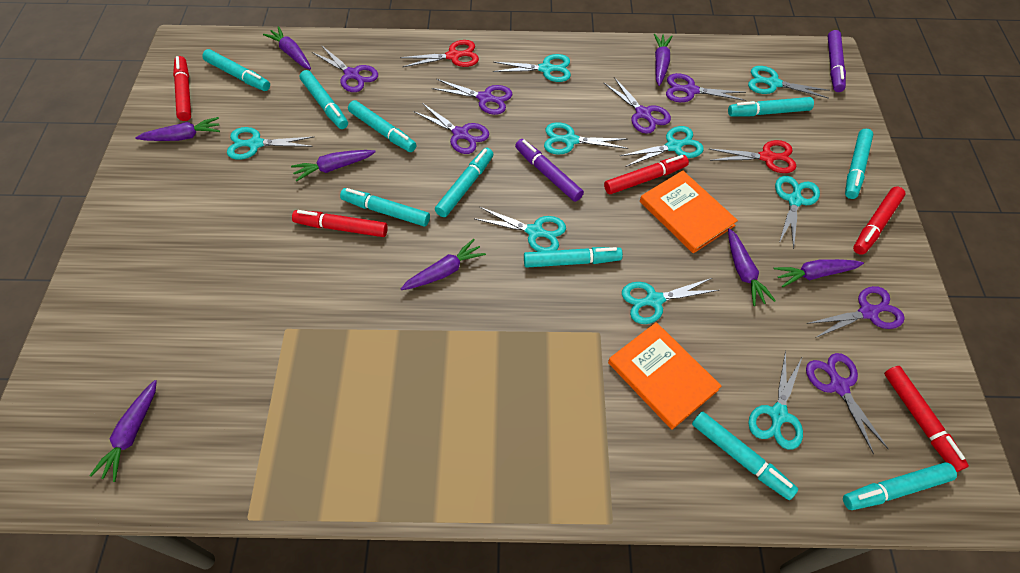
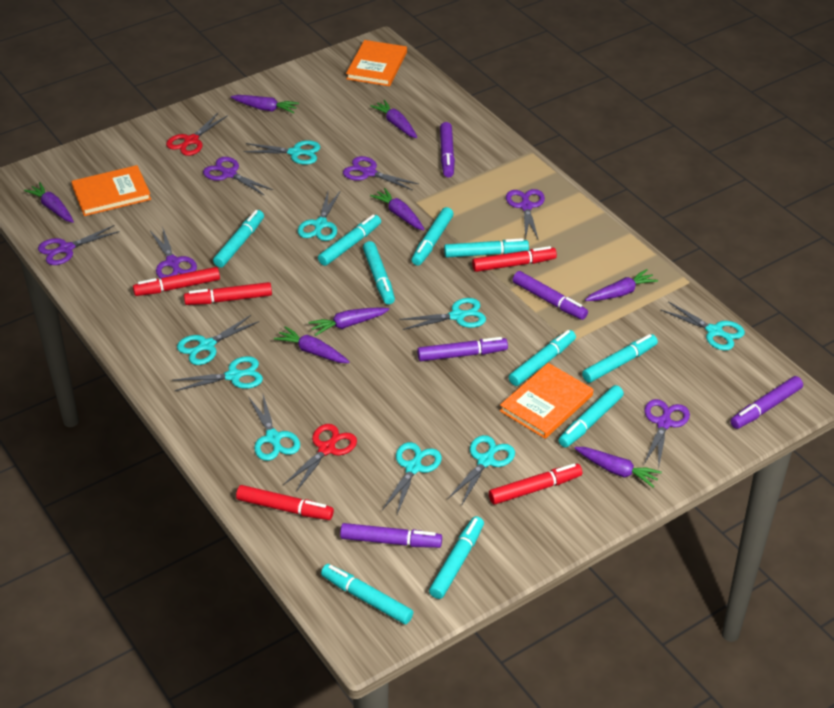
orange book: [608,322,721,430] [640,170,738,254] = 2 -> [71,165,151,216] [346,40,407,86] [500,363,593,439] = 3
purple marker: [515,139,584,202] [828,30,846,92] = 2 -> [340,523,442,548] [417,337,508,361] [440,122,455,178] [513,271,588,320] [730,376,803,429] = 5
purple scissors: [312,45,378,92] [413,103,489,154] [432,79,512,115] [604,77,671,134] [666,73,747,102] [806,353,888,454] [807,286,905,338] = 7 -> [38,225,120,265] [150,226,197,279] [203,157,273,196] [343,156,419,190] [506,189,545,241] [644,399,690,465] = 6

